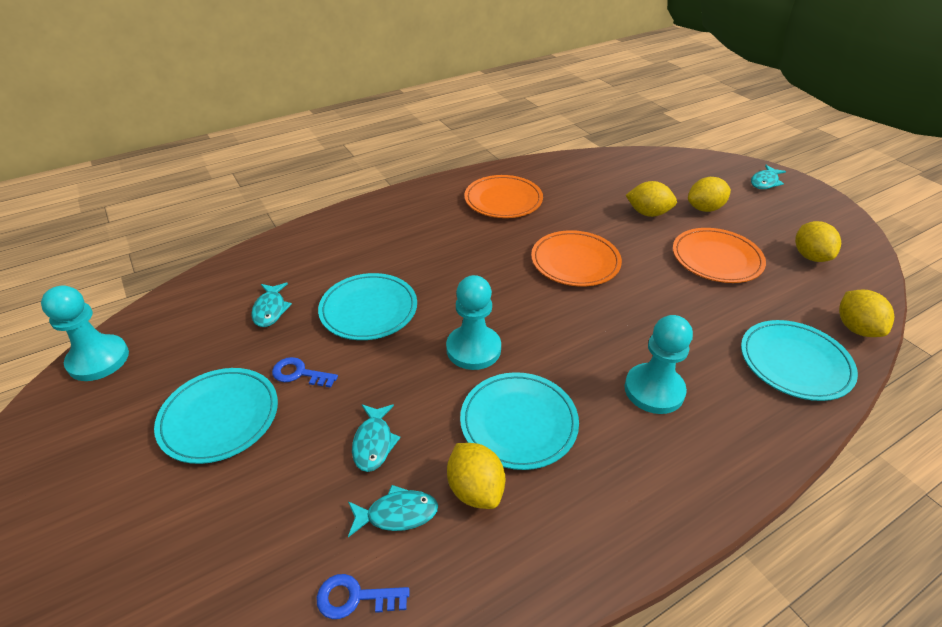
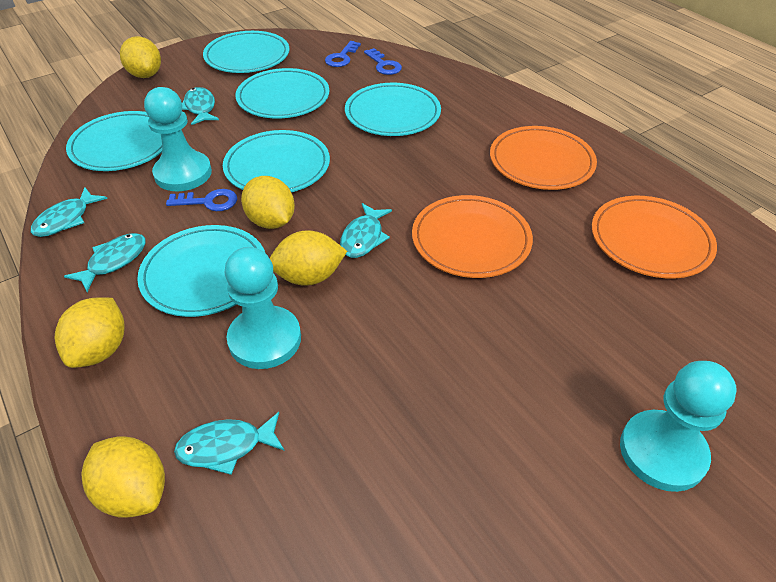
blue key: [272,357,338,388] [316,574,410,619] = 2 -> [166,189,237,211] [325,41,361,67] [364,48,402,75] = 3
turquoise fish: [251,282,292,327] [348,485,438,537] [352,404,401,472] [751,165,786,189] = 4 -> [31,187,107,237] [64,233,146,292] [174,412,285,475] [182,87,219,125] [340,203,392,258] = 5
turquoise plate: [154,368,278,464] [318,273,417,340] [460,372,579,470] [741,320,858,401] = 4 -> [66,111,162,171] [137,225,265,317] [203,31,289,73] [223,130,330,192] [236,68,329,118] [345,83,441,136] = 6

